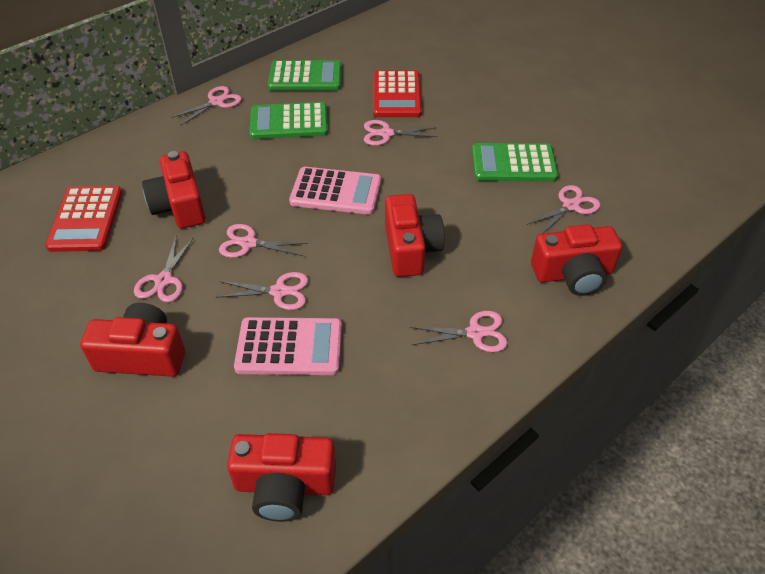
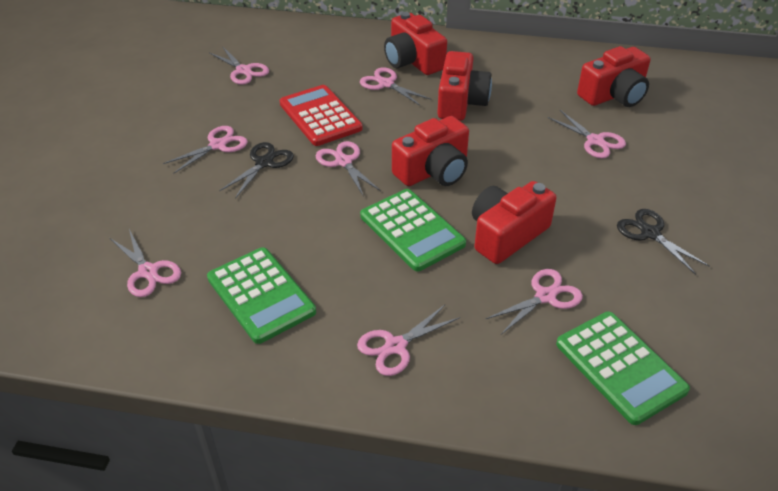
black scissors: none = 0 -> [219,142,294,199] [617,209,710,275] = 2
pink calculator: [234,317,342,375] [289,167,381,215] = 2 -> none = 0
pink scissors: [134,237,194,302] [171,86,242,125] [216,272,308,310] [219,224,308,258] [364,120,437,146] [410,311,508,352] [527,185,600,234] = 7 -> [110,229,181,297] [163,126,248,174] [210,46,269,85] [316,141,381,197] [357,305,460,376] [360,67,432,106] [486,269,583,334] [548,110,626,158] = 8
red calculator: [45,186,122,252] [373,70,422,117] = 2 -> [280,85,363,146] = 1

